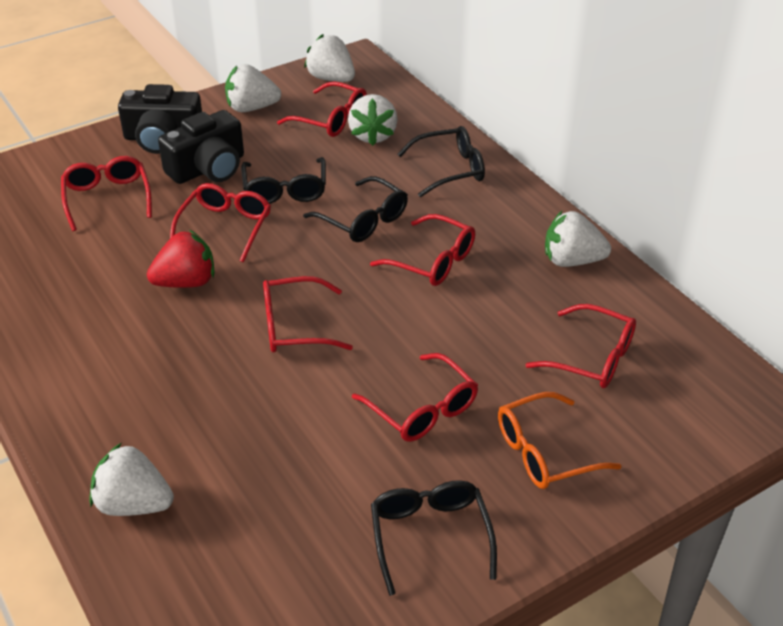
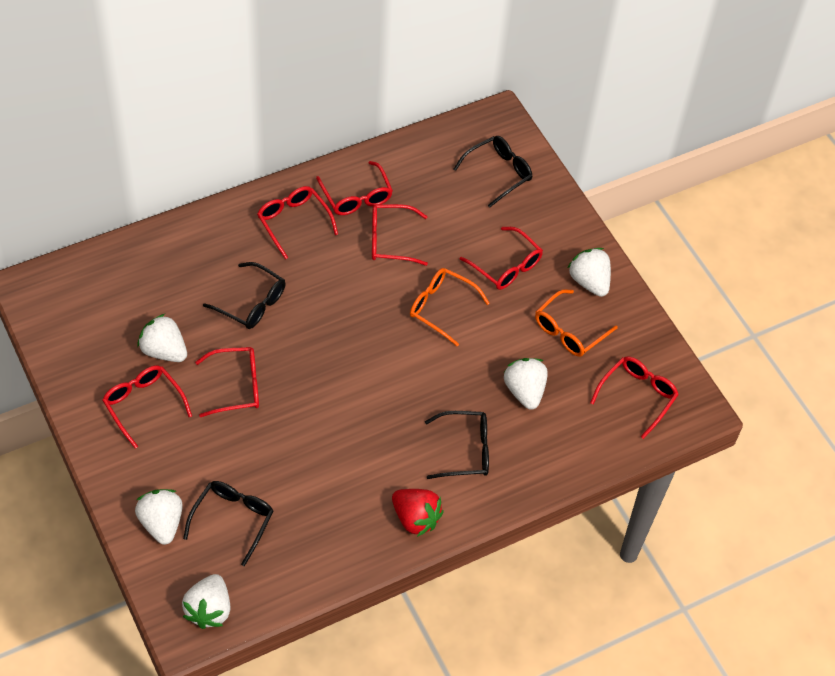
black camera: [118,84,202,154] [158,110,244,184] = 2 -> none = 0
orange glasses: [498,392,621,489] = 1 -> [410,268,490,346] [535,289,618,357] = 2

